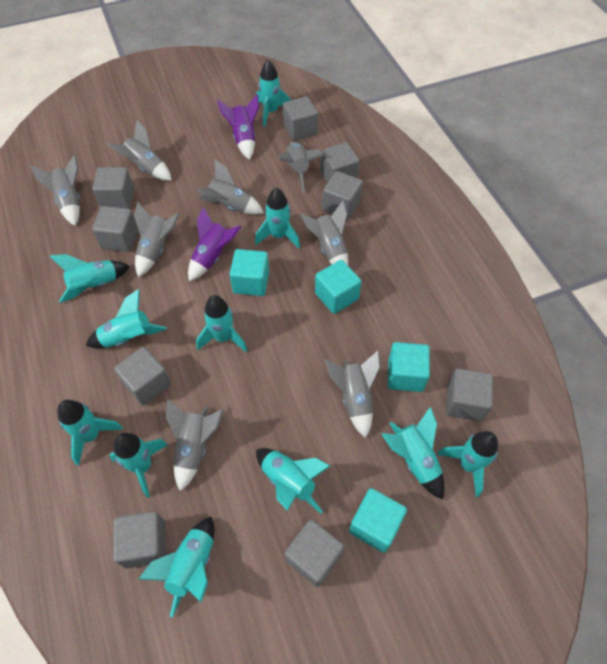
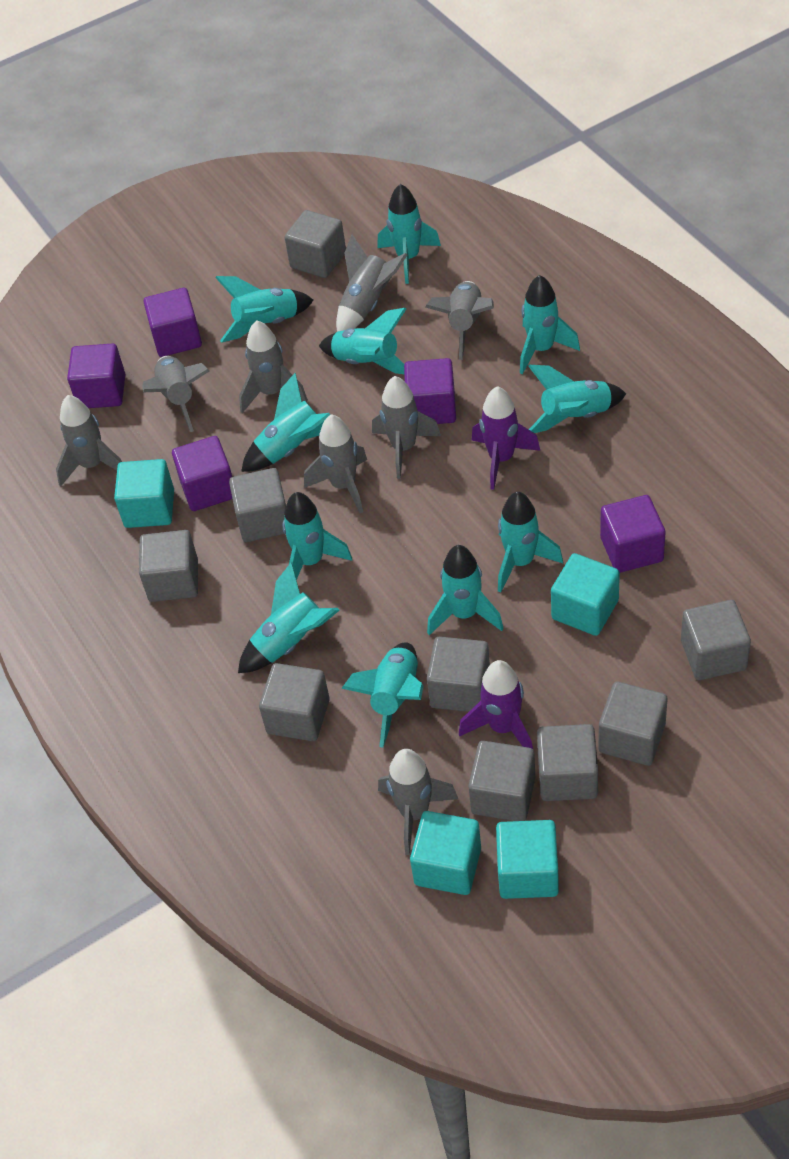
purple cube: none = 0 -> [67,343,125,408] [143,288,202,357] [172,436,232,511] [404,358,456,424] [600,495,666,573] = 5

